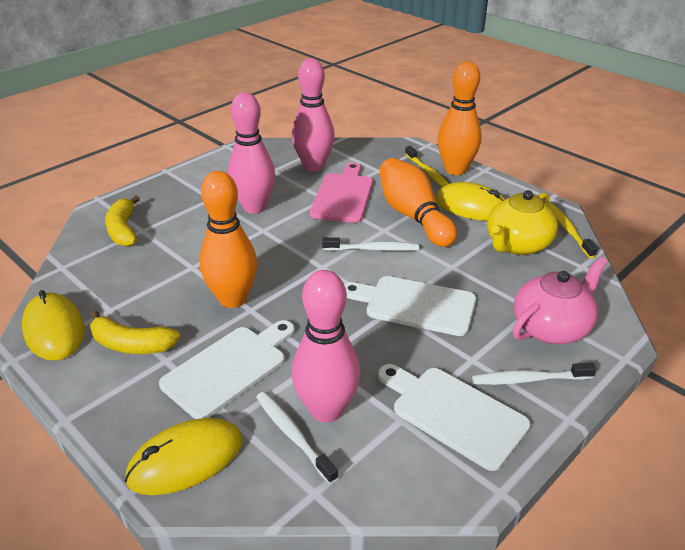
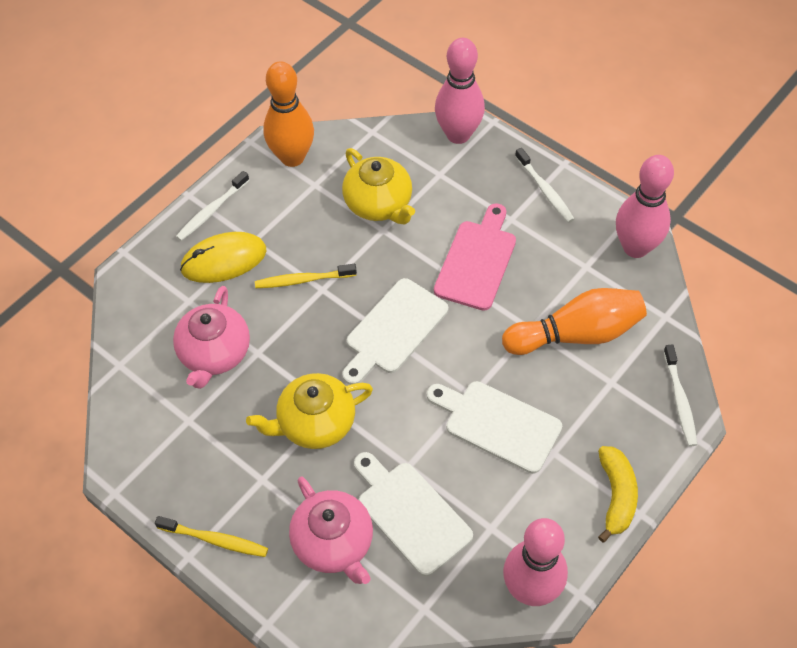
orange bowling pin: [200,171,257,308] [380,158,457,247] [438,61,482,175] = 3 -> [263,61,314,167] [502,288,647,355] = 2
pink teapot: [513,257,607,344] = 1 -> [173,286,250,389] [289,477,373,584] = 2
yellow banana: [90,310,180,354] [105,196,140,247] = 2 -> [598,446,638,543] = 1
yellow mouse: [22,290,84,361] [125,418,243,495] [435,182,505,221] = 3 -> [180,232,267,283] = 1
yellow teapot: [487,190,558,255] = 1 -> [246,373,373,449] [342,148,415,224] = 2

